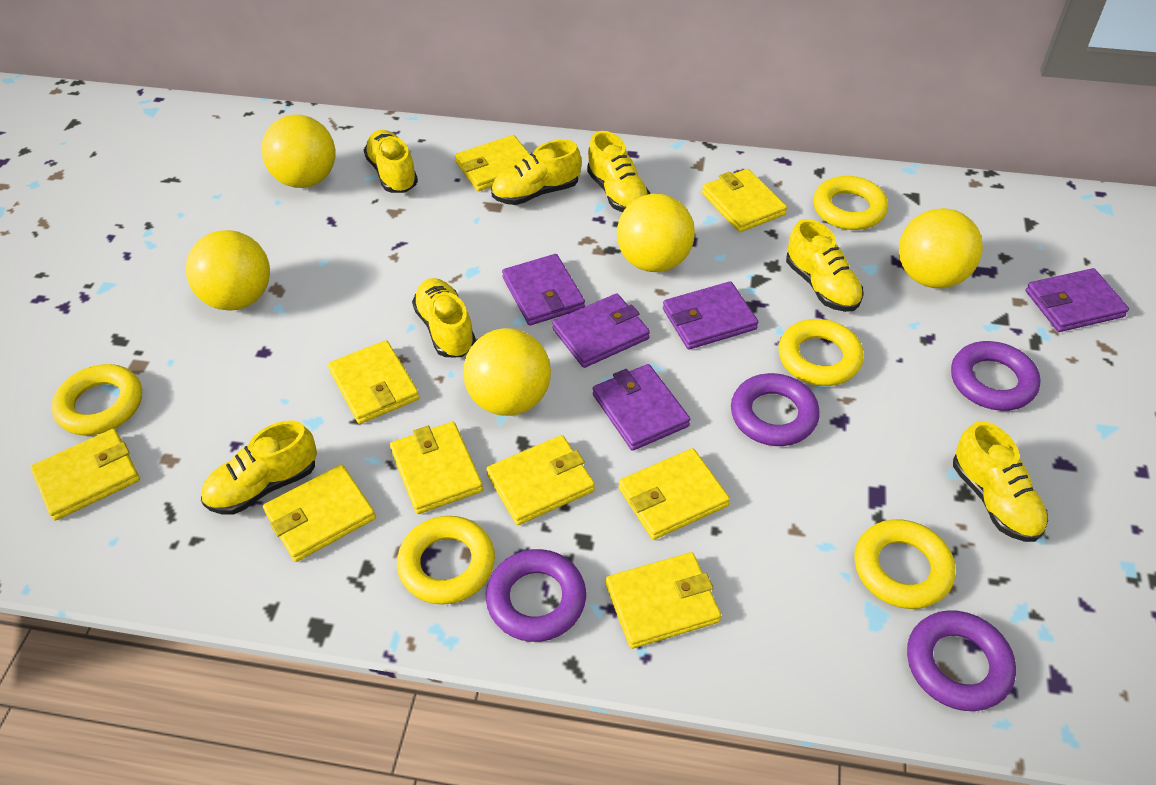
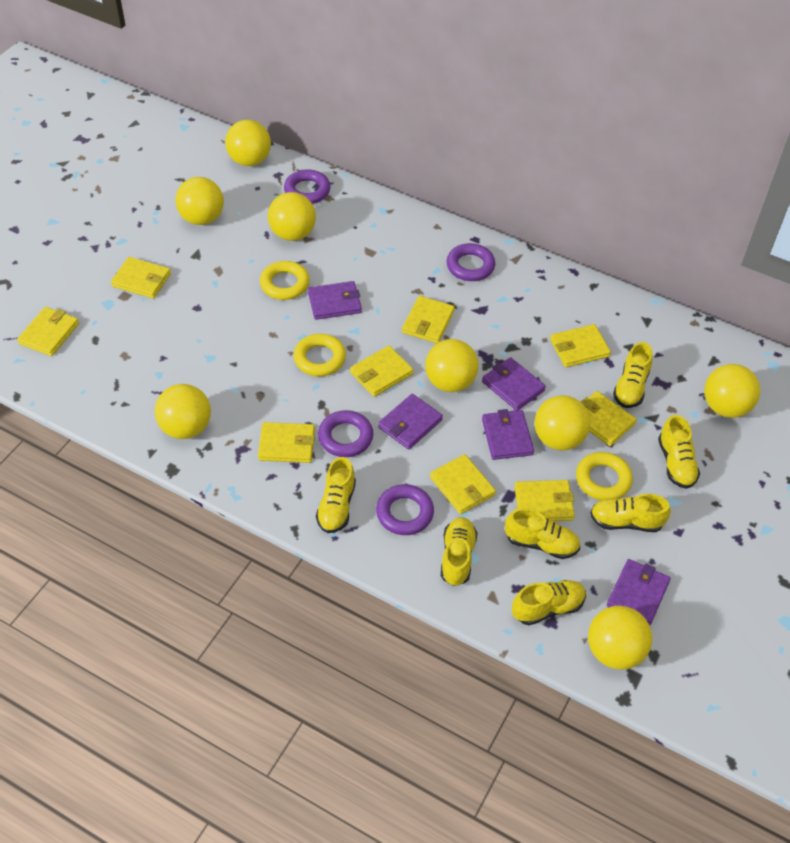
yellow ball: [186,230,270,311] [261,114,335,188] [463,328,551,416] [617,194,695,272] [899,208,983,288] = 5 -> [155,384,211,439] [175,177,224,225] [225,120,271,166] [268,192,316,241] [425,339,479,392] [534,395,590,450] [588,605,652,670] [704,364,760,418] = 8
yellow ring: [52,364,142,435] [397,516,495,604] [778,319,864,386] [813,176,888,230] [854,519,955,609] = 5 -> [260,261,310,300] [293,334,346,376] [576,452,633,500] = 3

